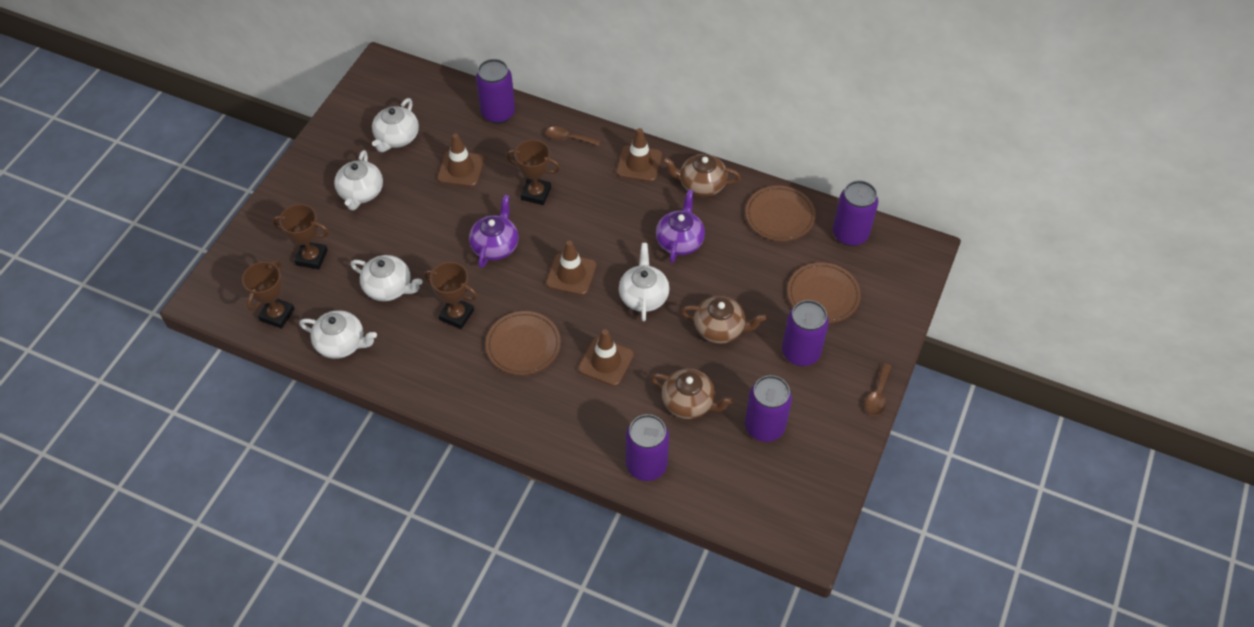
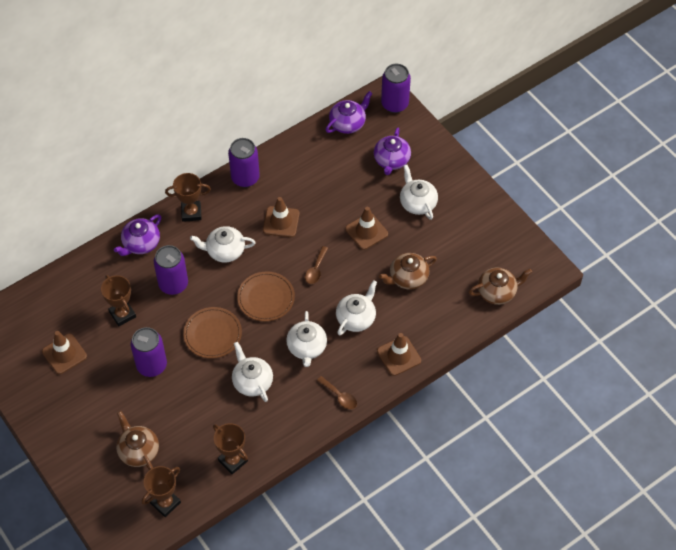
brown plate: [486,311,561,375] [745,185,816,241] [787,262,861,323] = 3 -> [183,307,242,358] [237,271,295,322] = 2
purple can: [476,59,515,124] [626,414,669,481] [745,375,792,442] [782,300,829,366] [833,181,878,246] = 5 -> [131,327,167,377] [154,245,188,295] [228,138,260,188] [381,64,411,113] = 4
purple teapot: [469,195,518,268] [656,189,705,263] = 2 -> [114,214,161,256] [326,91,372,134] [374,128,411,175] = 3

